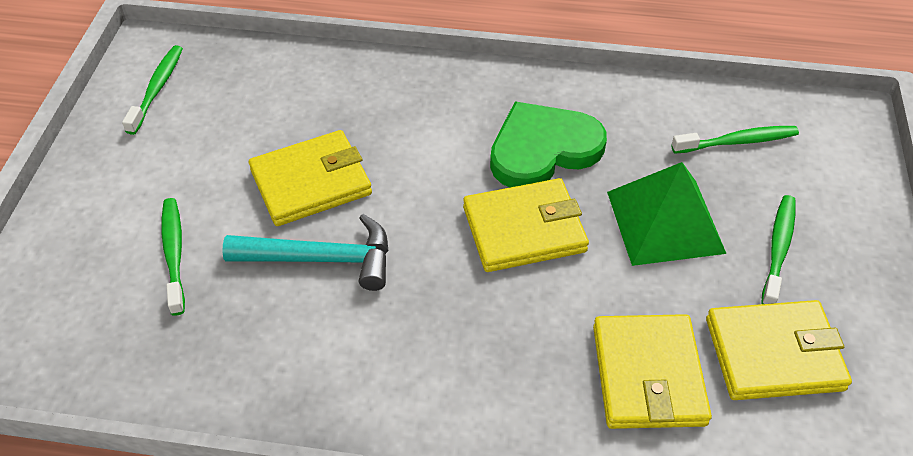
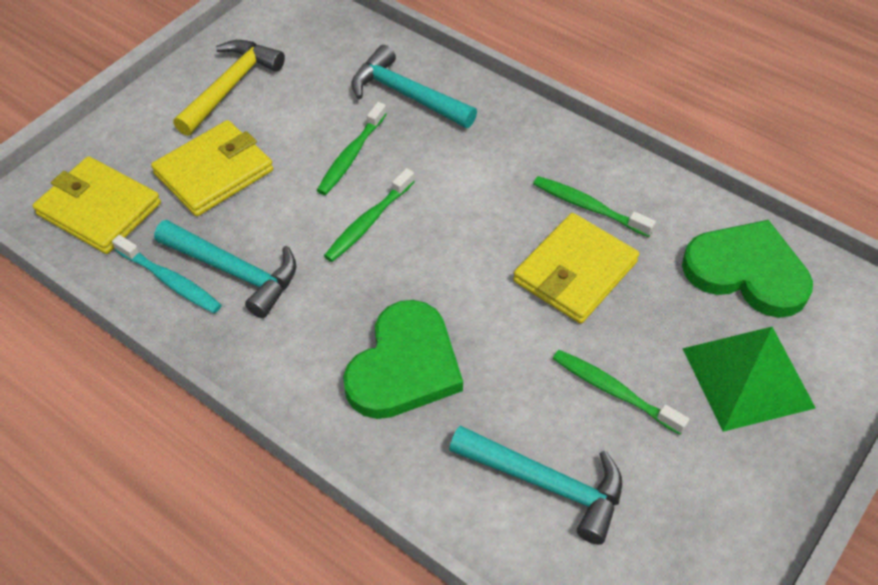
green heart: [490,101,607,187] = 1 -> [343,300,463,419] [682,220,813,318] = 2
turquoise hammer: [222,214,389,291] = 1 -> [154,220,296,318] [352,45,477,128] [449,425,622,545] = 3
turquoise toothbrush: none = 0 -> [112,235,222,313] = 1
yellow hammer: none = 0 -> [173,40,285,136] = 1
yellow wallet: [249,130,372,226] [463,178,589,272] [593,314,712,429] [706,300,852,400] = 4 -> [33,156,161,254] [151,120,273,216] [513,213,639,324] = 3

